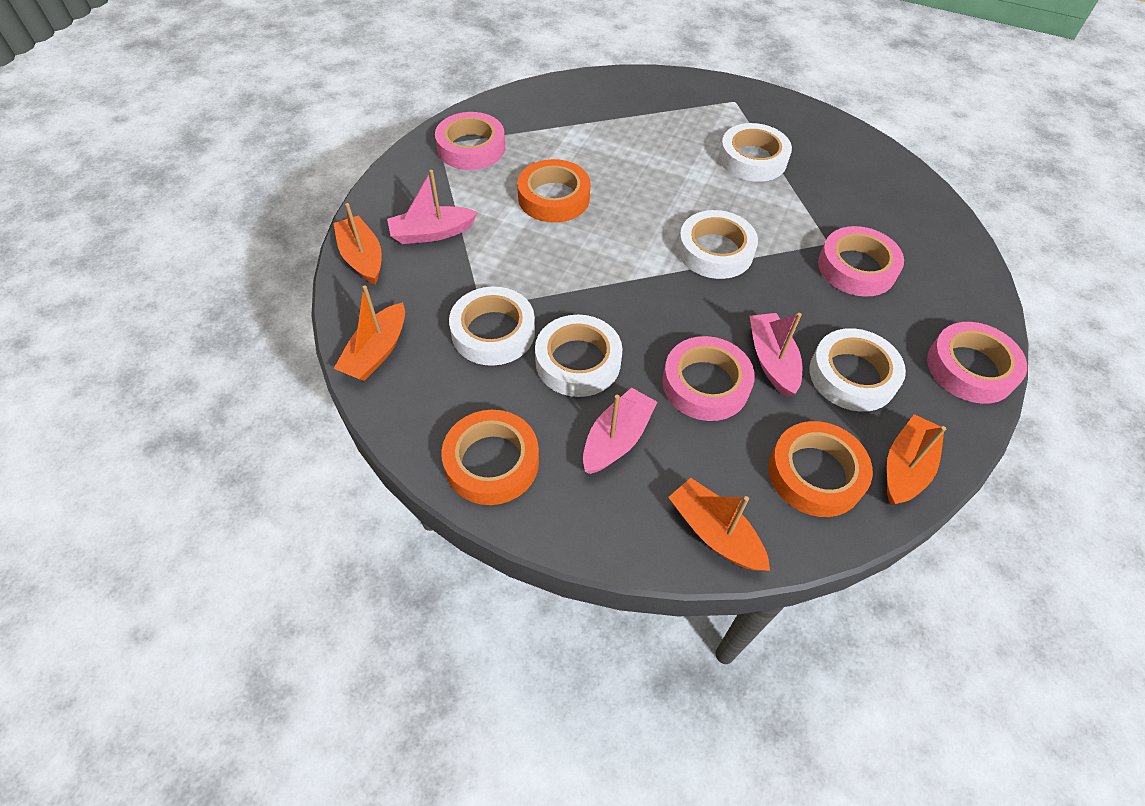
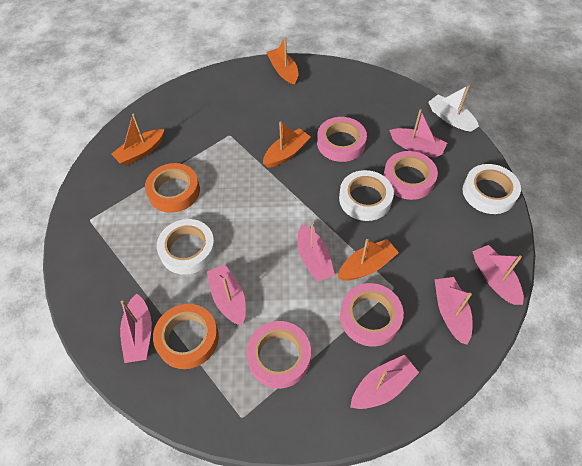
orange tape: [441,410,539,505] [517,159,591,223] [768,421,873,517] = 3 -> [145,163,200,213] [153,304,219,369] = 2
pink boat: [387,170,478,244] [583,388,657,474] [750,313,802,397] = 3 -> [120,293,152,363] [207,264,246,326] [297,222,335,282] [350,355,419,409] [389,109,447,158] [435,277,473,345] [472,245,524,305] = 7
white boat: none = 0 -> [428,85,479,131] = 1
white tape: [449,287,535,366] [535,315,623,397] [678,210,758,279] [719,123,792,182] [809,328,906,412] = 5 -> [157,219,216,275] [339,170,394,221] [463,164,521,214] = 3

